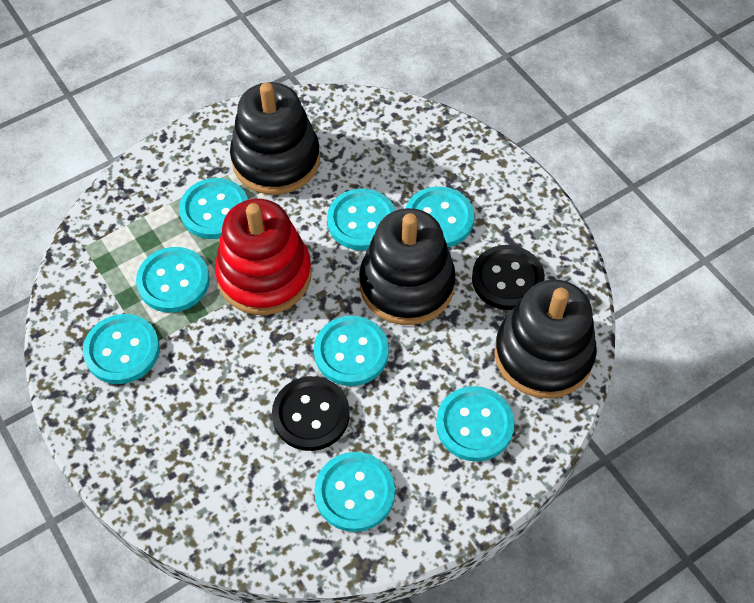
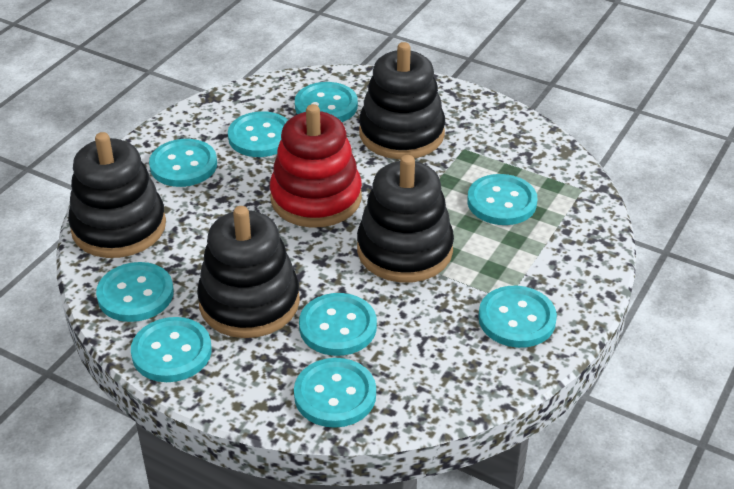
black button: [272,376,350,451] [472,245,545,310] = 2 -> none = 0
black stacking toy: [230,82,320,195] [359,208,456,325] [494,279,597,399] = 3 -> [68,132,166,258] [197,206,300,338] [357,155,454,283] [359,42,445,159] = 4
turquoise button: [83,314,160,384] [136,247,210,313] [179,178,248,239] [314,316,389,386] [314,452,395,532] [327,188,396,250] [406,187,474,247] [436,386,515,462] = 8 -> [96,262,174,322] [131,317,212,382] [149,139,217,187] [228,111,288,157] [294,358,376,428] [295,82,358,122] [299,293,377,356] [467,174,537,225] [478,286,557,348] = 9

